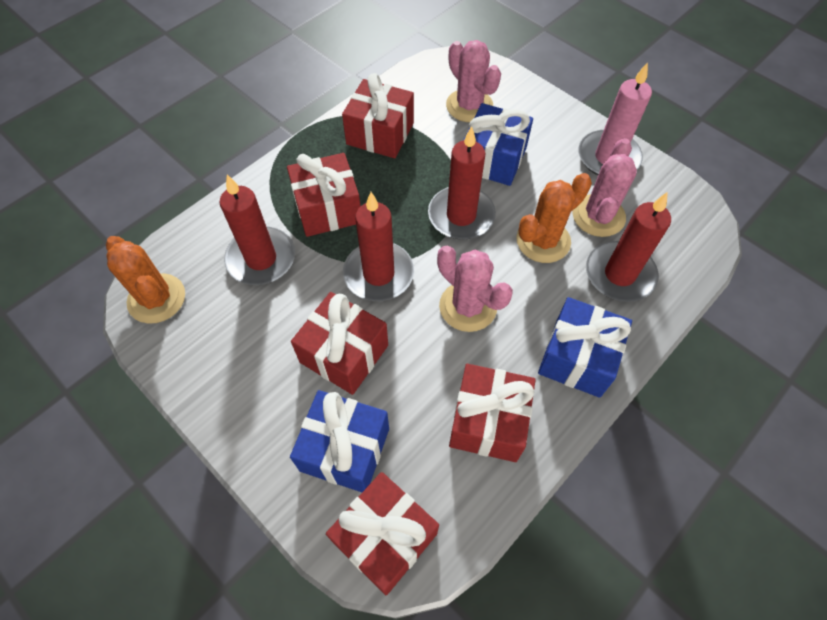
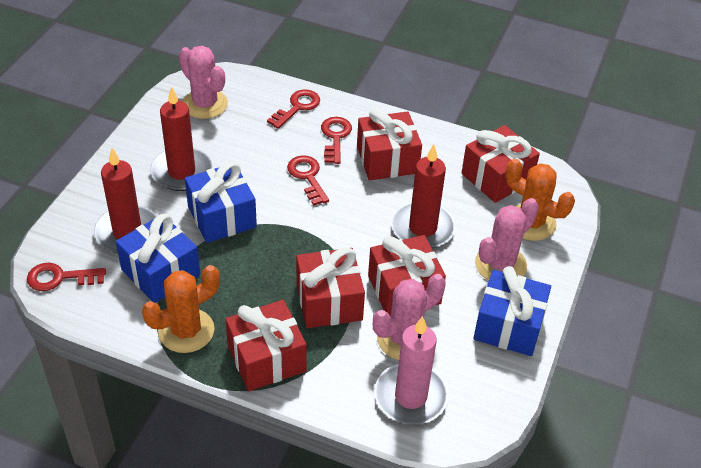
red candle: [220,175,295,285] [343,192,414,301] [428,126,496,240] [586,192,671,302] = 4 -> [94,148,157,253] [150,86,212,191] [391,144,456,248] = 3
red key: none = 0 -> [27,263,106,291] [267,89,320,129] [287,155,329,206] [321,117,352,164] = 4

